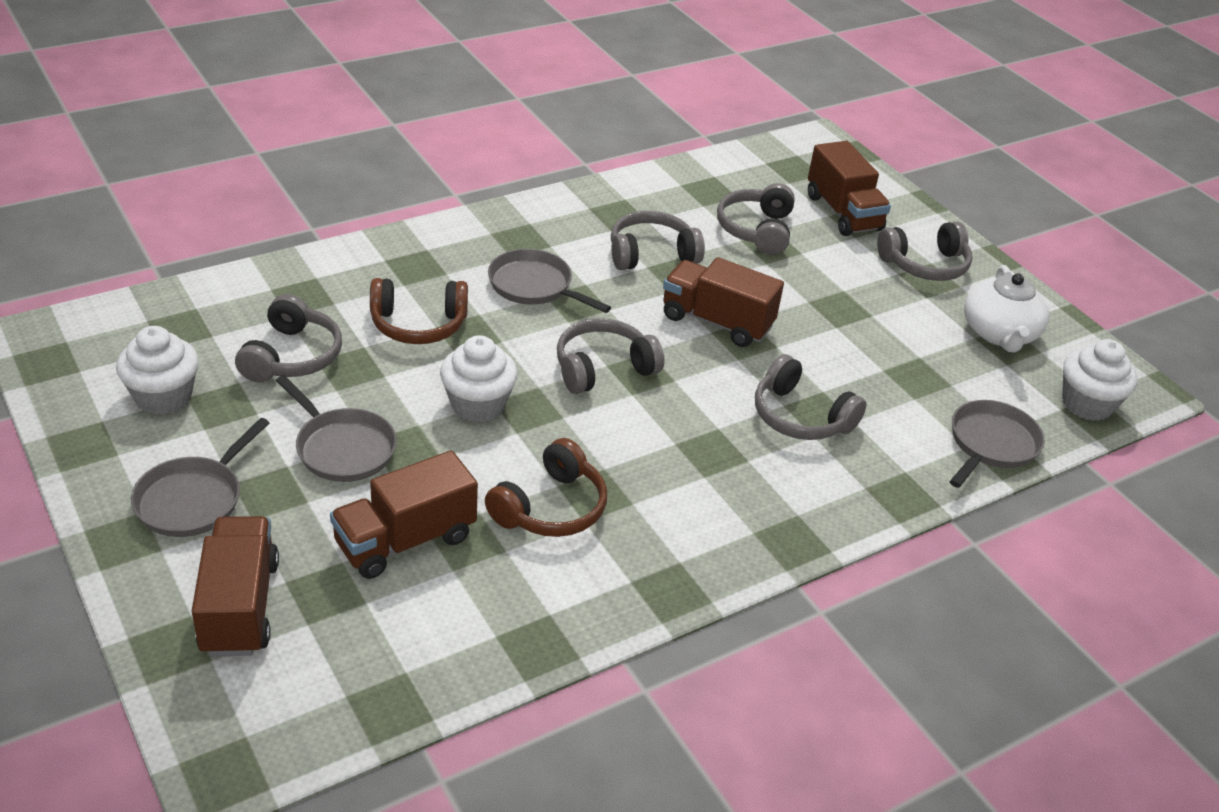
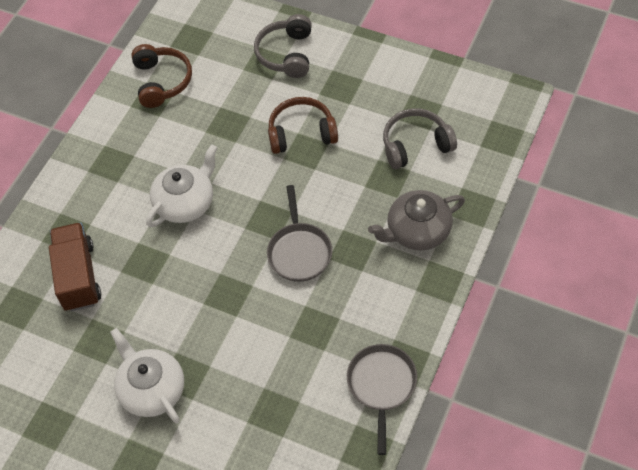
brown truck: [192,516,279,657] [330,450,478,579] [663,257,784,347] [808,141,891,236] = 4 -> [49,222,101,312] = 1
grey headphones: [235,294,342,383] [557,318,665,394] [611,211,705,270] [717,183,795,255] [755,354,866,440] [877,222,973,281] = 6 -> [254,14,312,78] [383,108,457,169] = 2
grey pan: [131,418,269,537] [276,375,397,482] [488,249,611,313] [949,400,1045,488] = 4 -> [267,185,332,282] [347,344,417,455] = 2
grey teapot: none = 0 -> [368,190,465,251] = 1
white cupcake: [116,326,199,415] [440,335,518,423] [1062,339,1137,421] = 3 -> none = 0
white teapot: [964,265,1049,353] = 1 -> [110,328,184,424] [146,144,217,228] = 2

